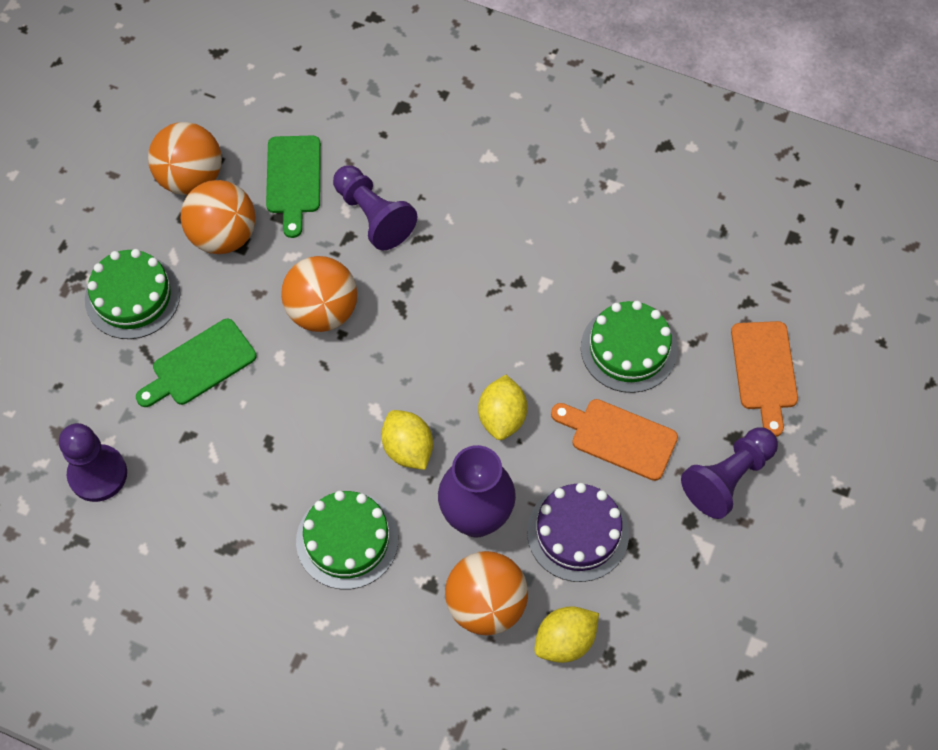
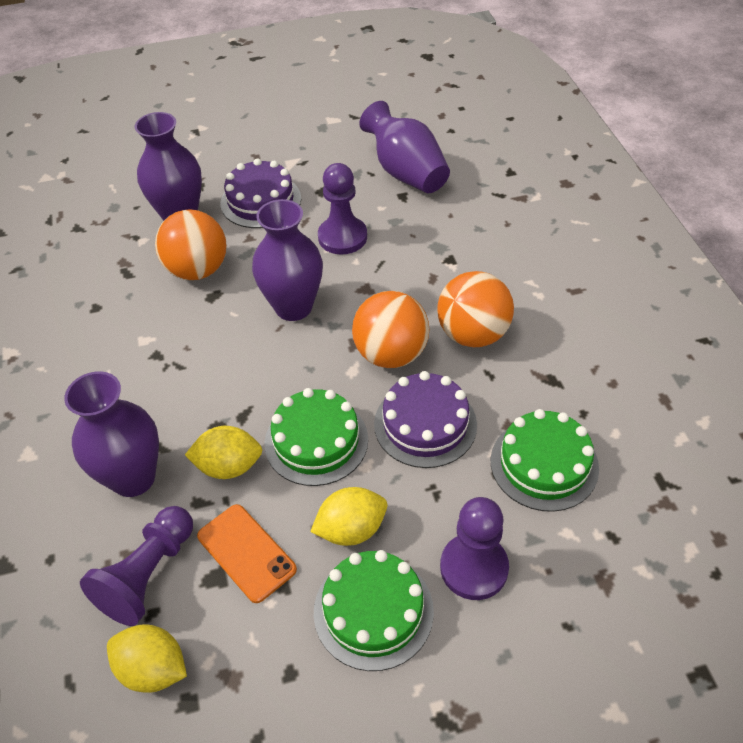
green cutting board: [136,319,256,407] [266,135,321,238] = 2 -> none = 0
orange ball: [148,122,222,195] [181,180,255,254] [281,256,357,332] [445,551,528,635] = 4 -> [155,209,227,280] [352,291,429,368] [437,271,514,347] = 3
orange cutting board: [551,399,678,481] [731,321,798,437] = 2 -> none = 0
orange phone: none = 0 -> [197,504,297,603] = 1
purple cake: [527,483,629,582] = 1 -> [220,158,301,228] [374,371,477,468] = 2
purple vase: [438,445,516,537] = 1 -> [64,371,159,497] [135,112,202,221] [252,199,323,321] [359,101,450,193] = 4

